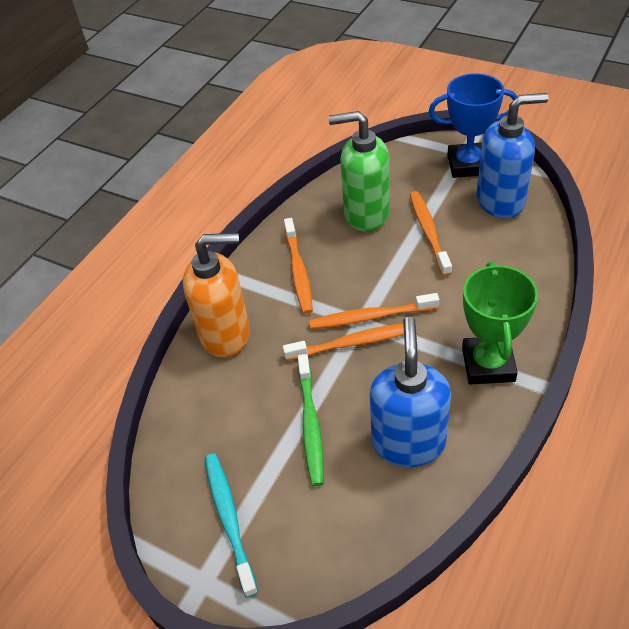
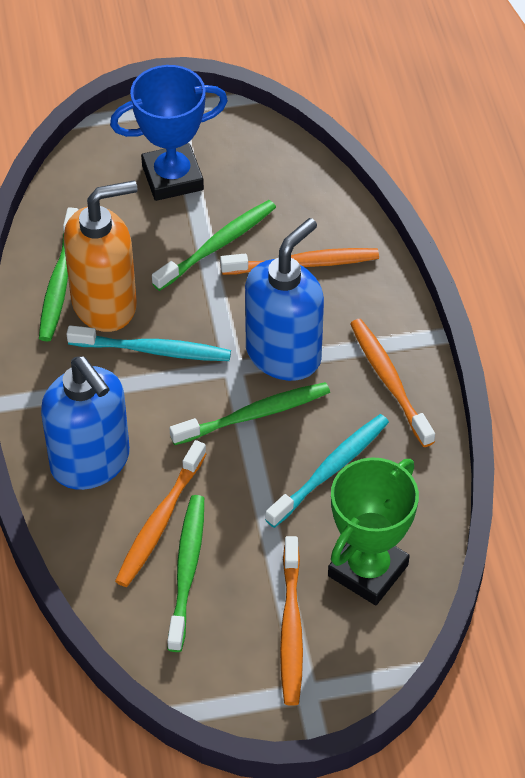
green soap dispenser: [328,111,390,232] = 1 -> none = 0
green toothbrush: [298,354,324,486] = 1 -> [39,207,79,342] [152,200,276,291] [167,495,204,652] [170,382,330,445] = 4
turquoise toothbrush: [205,453,258,598] = 1 -> [66,325,231,361] [265,414,389,528] = 2

